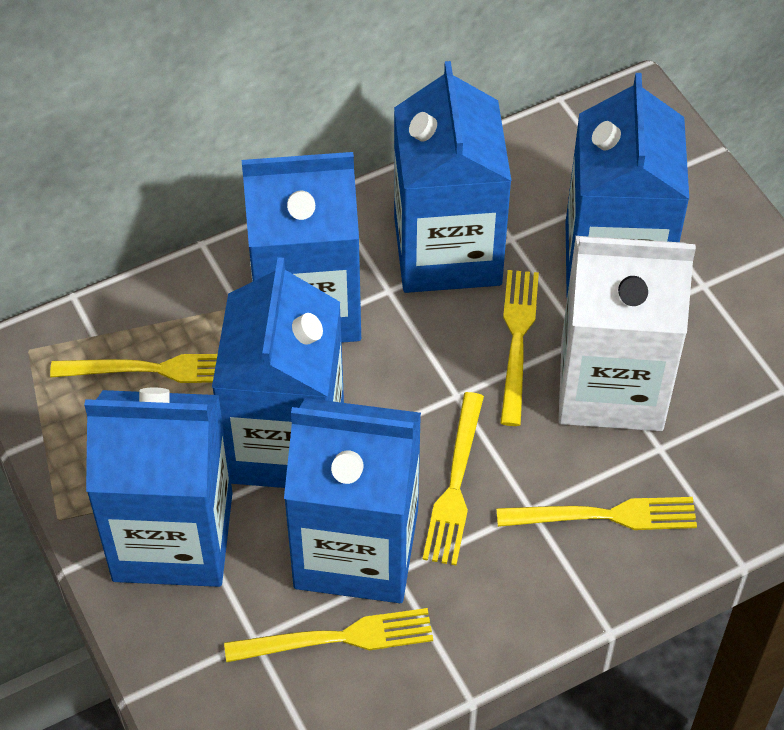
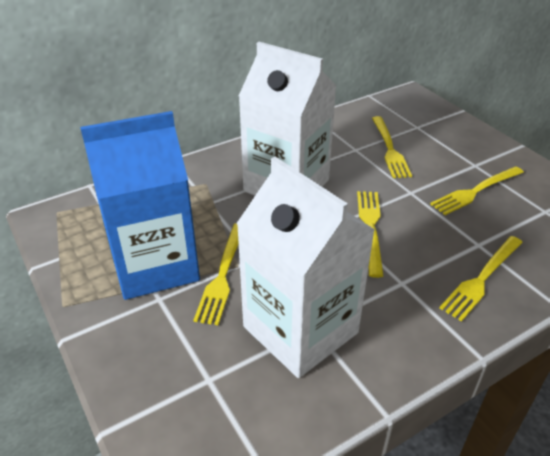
blue carton: [84,387,233,587] [212,257,344,488] [242,152,361,343] [284,398,421,603] [394,61,512,293] [566,73,689,296] = 6 -> [80,111,200,300] = 1
white carton: [559,236,696,431] = 1 -> [236,157,375,378] [239,42,337,196] = 2

